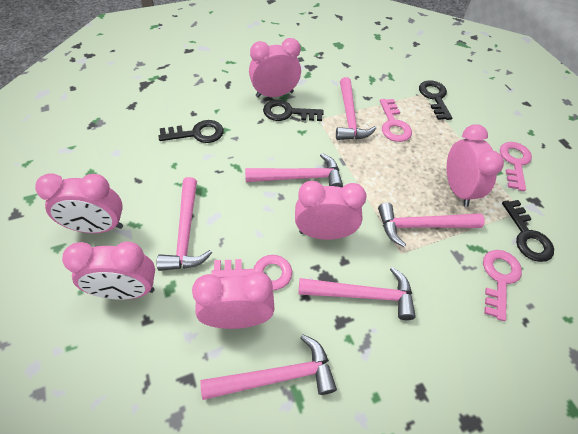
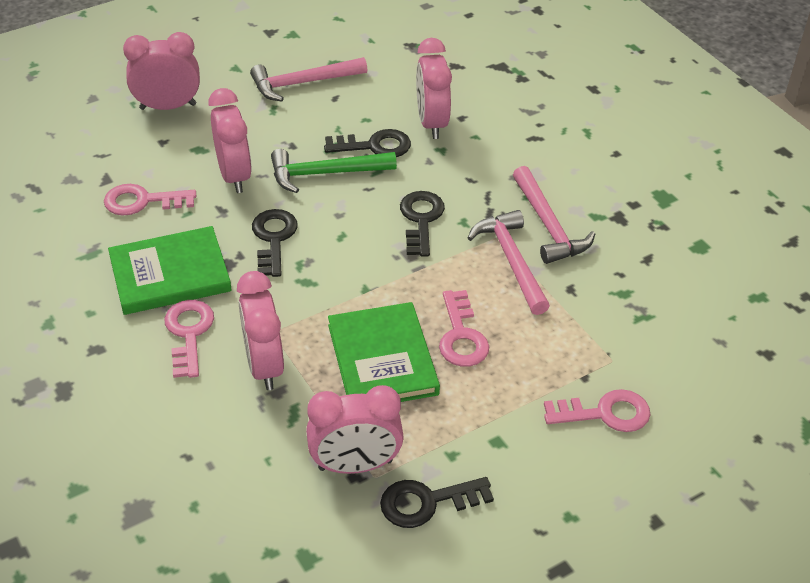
green book: none = 0 -> [108,226,232,315] [328,302,440,402] = 2
green hammer: none = 0 -> [271,149,397,193] = 1
pink clock: [35,174,123,233] [62,241,155,300] [192,271,274,329] [249,38,301,98] [295,181,367,240] [447,124,504,207] = 6 -> [123,32,200,110] [208,88,252,193] [237,271,284,390] [306,385,404,474] [416,38,452,139] = 5
pink hammer: [157,177,212,271] [200,334,337,400] [245,153,343,187] [298,267,416,320] [336,77,376,140] [378,203,484,247] = 6 -> [250,57,367,102] [468,210,550,315] [513,166,595,264] = 3

